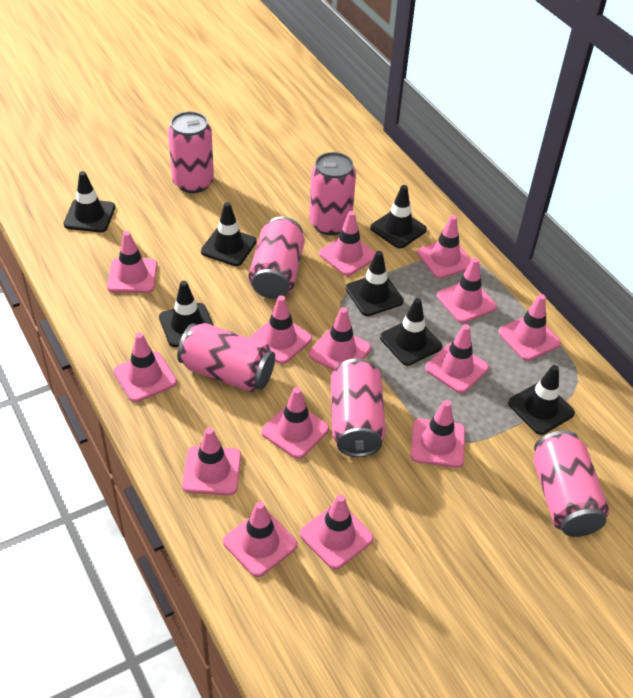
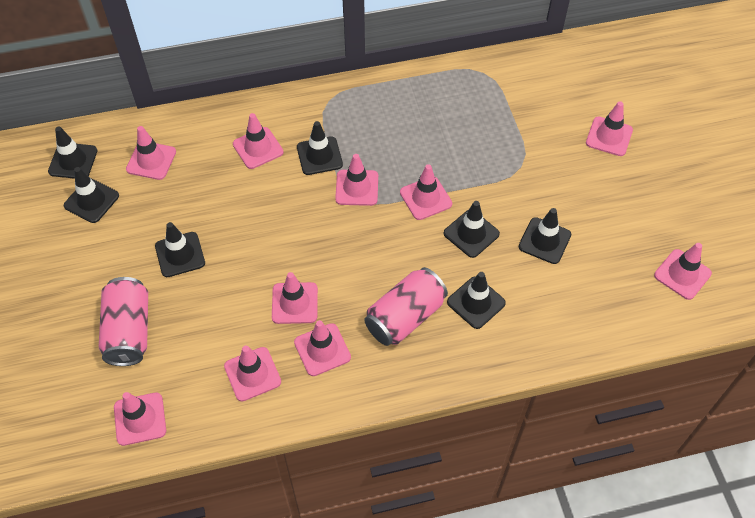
pink can: [168,111,214,193] [177,323,275,392] [249,216,305,299] [309,152,356,235] [331,359,386,457] [533,430,609,537] = 6 -> [99,277,148,366] [364,267,448,346] = 2
pink traffic cone: [107,231,158,293] [114,332,177,402] [182,427,241,495] [223,501,297,577] [249,295,312,364] [261,387,329,459] [300,494,374,570] [309,307,371,370] [319,211,376,276] [410,400,465,468] [417,215,472,278] [425,324,489,393] [437,258,497,323] [499,294,561,361] = 14 -> [114,392,166,446] [126,126,176,180] [224,346,281,401] [233,113,284,169] [272,272,318,324] [294,320,351,376] [335,154,378,206] [400,164,452,220] [586,101,633,156] [654,243,712,300] = 10

